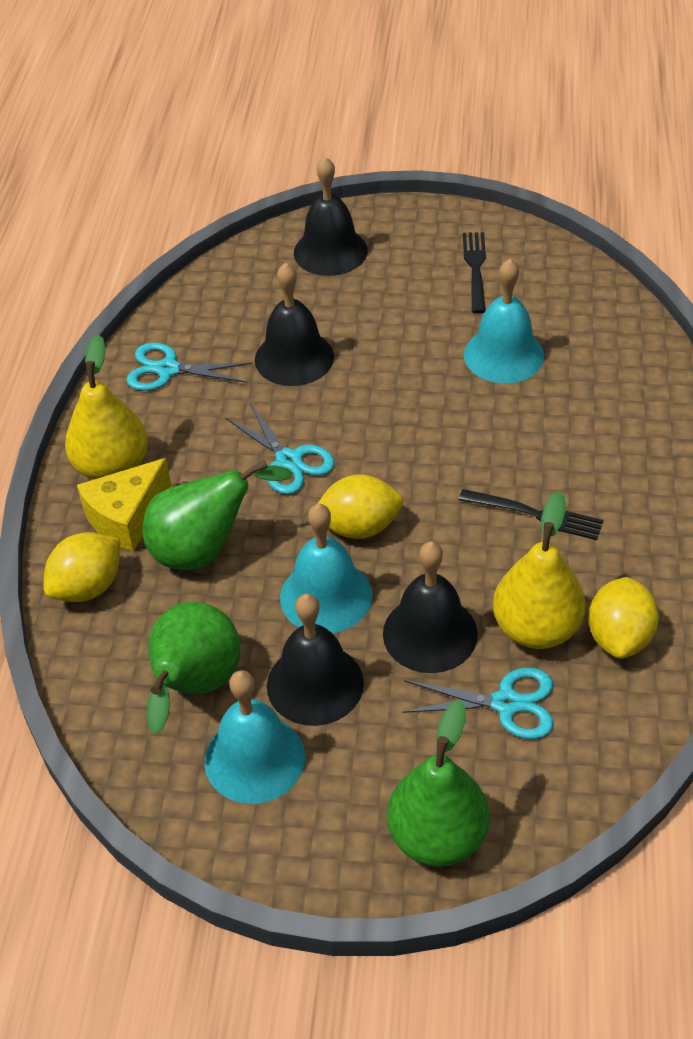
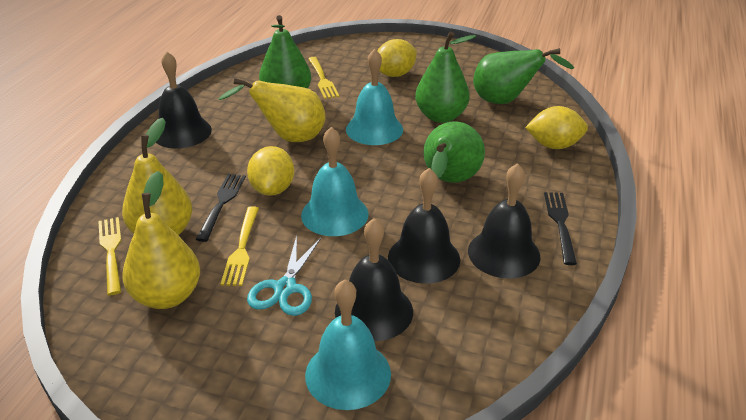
green pear: [143,460,293,570] [146,602,240,734] [387,700,490,867] = 3 -> [259,15,311,89] [415,31,476,123] [424,121,485,183] [473,48,574,104] = 4
turquoise scissors: [126,343,253,391] [225,403,335,494] [402,667,554,739] = 3 -> [247,236,321,316] = 1
yellow cheese: [77,458,171,551] = 1 -> none = 0
yellow fork: none = 0 -> [98,217,121,295] [221,206,259,286] [308,57,339,99] = 3
yellow pear: [65,334,148,480] [493,491,586,649] = 2 -> [122,118,192,236] [122,171,200,309] [218,78,325,142] = 3

